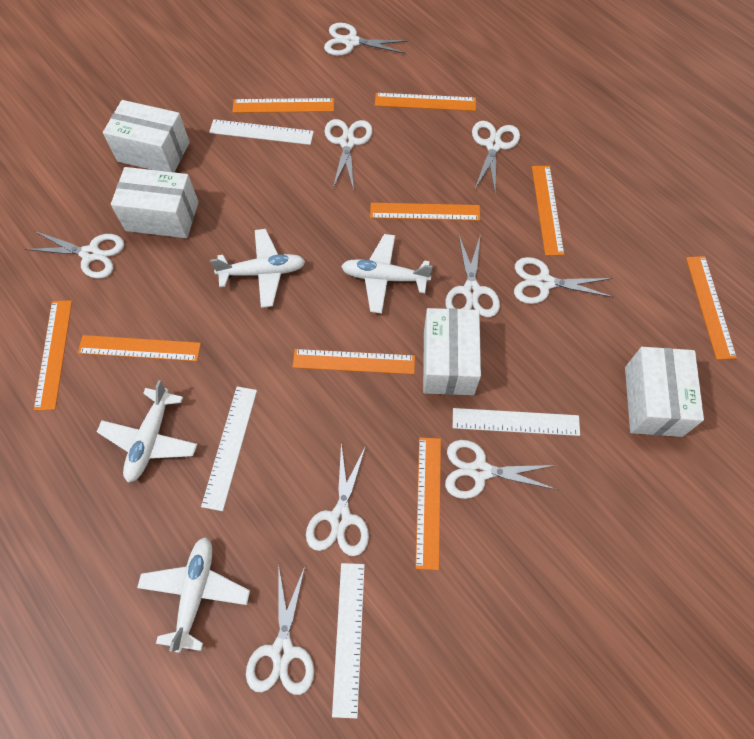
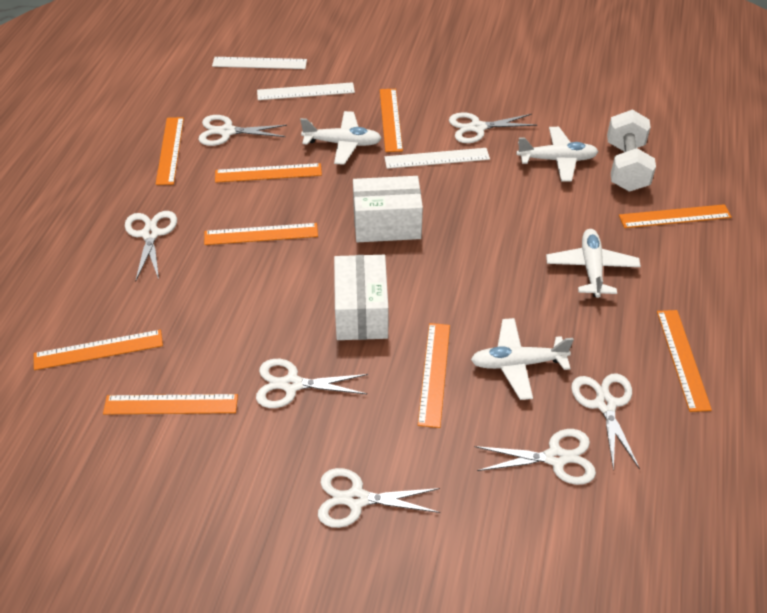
white box: [103,100,190,172] [111,167,198,238] [423,308,481,395] [625,347,704,437] = 4 -> [334,255,388,340] [353,176,423,242] = 2
white dumbbell: none = 0 -> [607,109,656,192] = 1
white ruler: [201,386,257,511] [209,119,314,145] [332,563,365,718] [453,408,580,436] = 4 -> [212,57,307,69] [257,82,355,100] [384,148,490,169] = 3
white scissors: [25,231,124,279] [246,563,314,695] [306,443,369,556] [324,23,408,56] [325,119,373,190] [445,234,500,317] [445,440,558,499] [472,121,520,191] [514,257,613,304] = 9 -> [125,211,177,282] [198,115,287,146] [256,359,368,408] [318,468,440,528] [449,112,538,143] [475,429,596,485] [571,373,640,471] = 7

